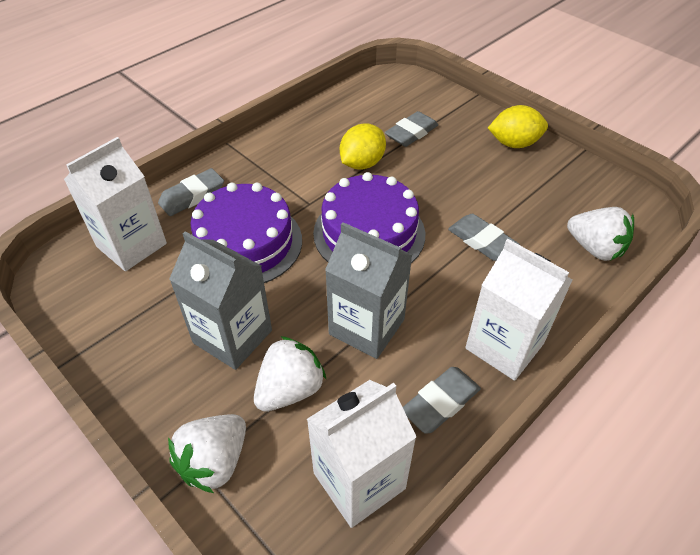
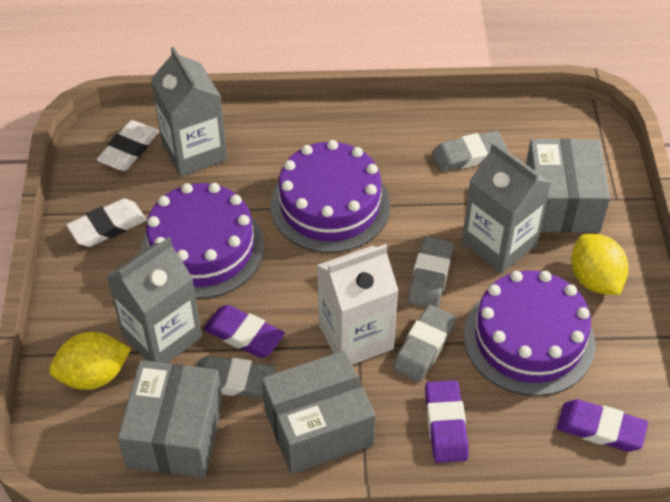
grey box: none = 0 -> [118,360,223,478] [262,351,376,474] [526,139,610,233] = 3
grey carton: [169,231,272,370] [325,222,413,359] = 2 -> [107,237,202,363] [151,47,228,177] [462,142,551,274] = 3
purple cake: [191,183,302,283] [313,172,425,263] = 2 -> [141,183,264,299] [270,140,390,253] [464,270,596,396] = 3
purple eraser: none = 0 -> [204,305,285,358] [425,380,469,463] [557,399,648,452] = 3
white carton: [64,137,167,271] [307,380,417,528] [465,239,573,381] = 3 -> [317,244,399,365] = 1
white eraser: none = 0 -> [66,199,147,247] [97,120,159,171] = 2
white strawberry: [168,414,246,493] [254,336,326,412] [567,207,634,261] = 3 -> none = 0

